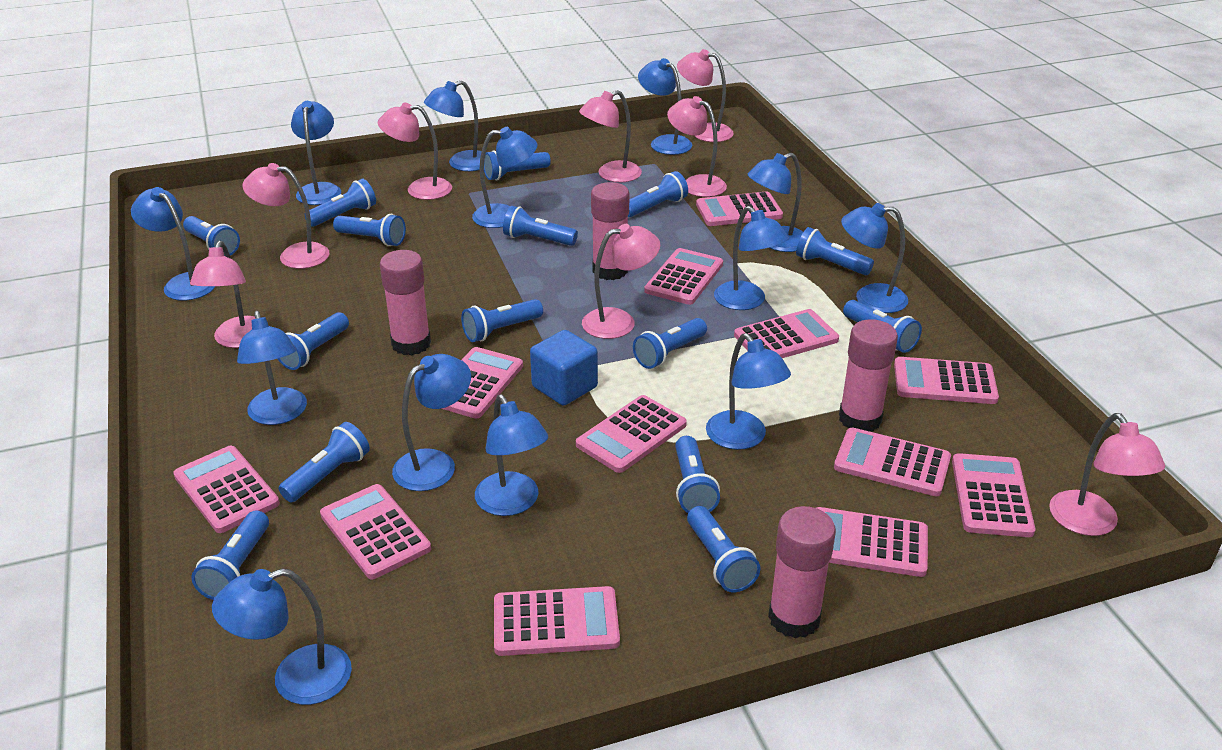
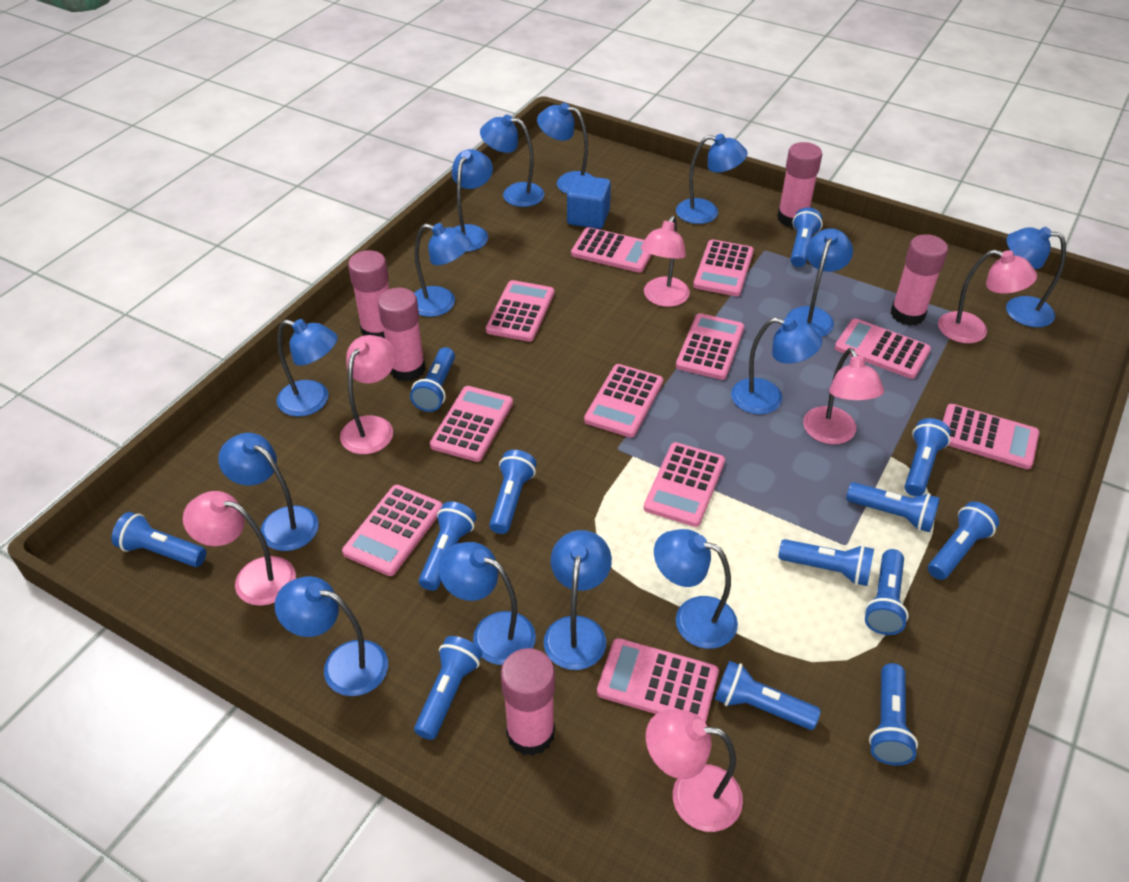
blue flashlight: [183,216,240,256] [191,511,269,600] [278,312,349,370] [279,422,370,502] [305,179,376,227] [333,214,406,246] [461,299,543,342] [484,150,551,180] [503,206,578,246] [628,171,688,217] [633,318,707,369] [675,436,720,513] [687,506,761,592] [796,227,874,275] [843,300,922,353] = 15 -> [112,512,206,567] [410,347,455,412] [414,636,482,740] [419,502,476,591] [489,450,536,534] [715,661,821,730] [778,539,874,586] [790,207,823,267] [846,482,940,532] [864,549,909,635] [869,663,918,765] [905,418,951,496] [928,502,999,580] = 13
blue lamp: [131,187,215,301] [212,568,352,705] [237,311,307,425] [291,101,341,205] [392,354,471,491] [424,80,482,171] [472,127,538,228] [475,395,548,516] [638,58,692,155] [706,333,791,450] [714,206,789,310] [748,153,803,252] [841,203,908,313] = 13 -> [218,433,319,551] [275,576,388,696] [277,319,338,417] [414,223,471,317] [439,542,536,665] [452,149,493,252] [480,114,545,207] [537,103,593,194] [544,530,612,670] [654,529,738,649] [676,134,748,224] [731,317,822,414] [786,228,853,337] [1006,227,1066,327] = 14
pink calculator: [173,446,280,533] [320,484,431,579] [441,347,523,418] [494,586,620,656] [576,395,687,473] [644,248,723,305] [696,192,783,226] [734,309,839,358] [816,507,928,577] [834,428,951,496] [894,357,999,404] [952,453,1035,537] = 12 -> [342,485,443,576] [430,386,513,462] [486,280,554,342] [571,227,652,273] [584,364,663,438] [597,638,719,723] [644,442,725,527] [676,313,744,380] [693,239,754,296] [835,318,931,379] [943,404,1040,469] = 11
pink glue stick: [380,250,431,355] [591,182,629,280] [768,506,836,639] [839,319,898,431] = 4 -> [348,250,389,338] [377,288,426,382] [501,648,555,756] [777,142,822,228] [890,234,948,326] = 5
pink lamp: [190,241,255,348] [242,163,330,269] [378,103,452,200] [579,90,642,182] [582,224,660,339] [667,96,727,197] [677,49,734,142] [1049,413,1165,536] = 8 -> [183,491,296,606] [340,335,396,454] [641,216,690,307] [646,710,743,832] [803,348,884,444] [938,250,1037,343] = 6

